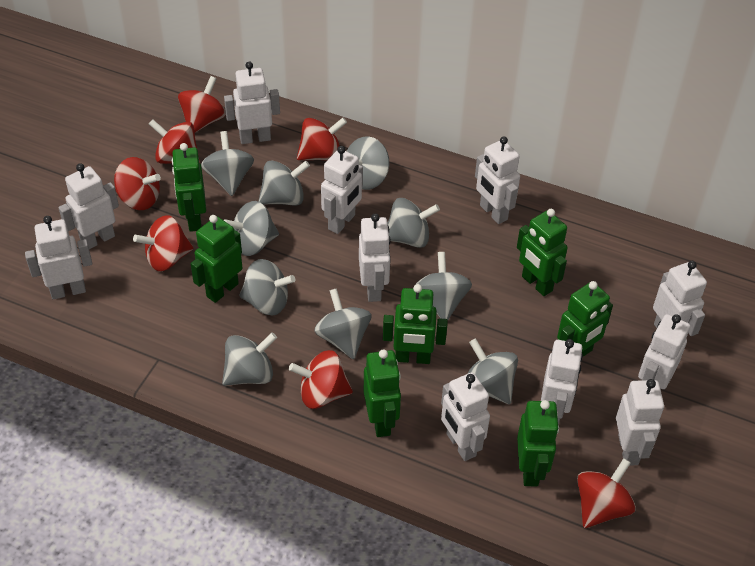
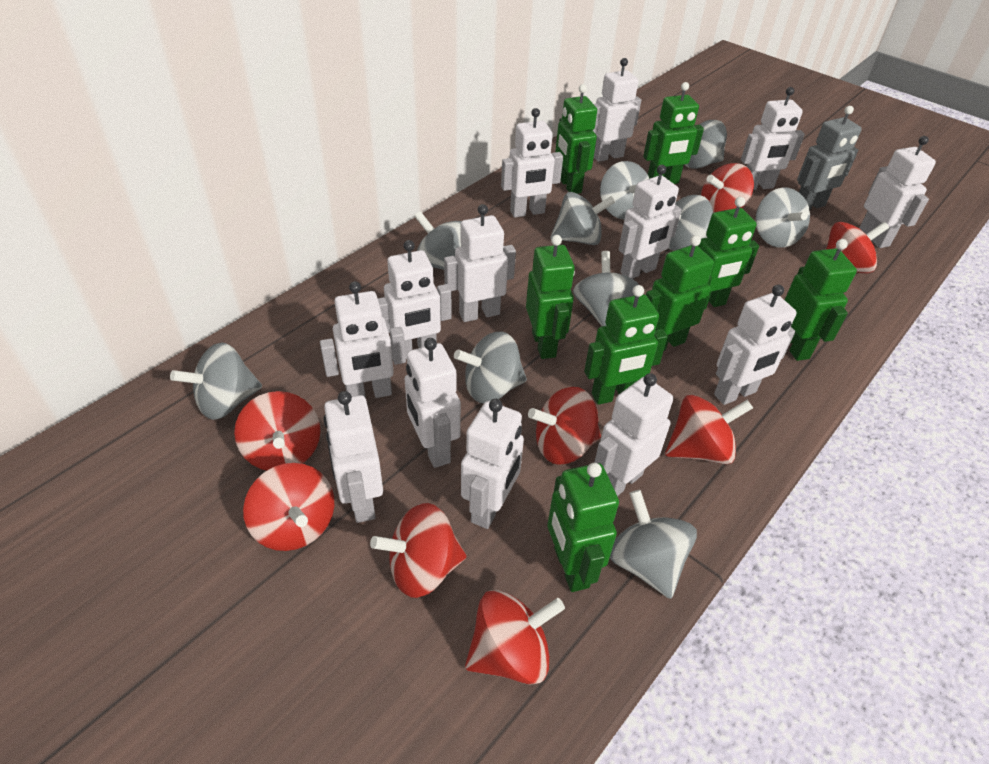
green robot: [172,143,206,232] [191,215,242,303] [364,349,401,437] [383,284,448,364] [517,209,567,296] [517,400,559,487] [557,281,613,356] = 7 -> [526,235,575,359] [547,463,619,592] [555,84,597,194] [584,285,668,405] [643,82,704,184] [646,235,714,351] [698,197,759,309] [785,239,857,361] = 8
grey robot: none = 0 -> [797,106,862,210] = 1
red spinning top: [114,157,161,210] [133,215,193,271] [149,119,200,164] [178,76,226,133] [289,350,353,409] [297,118,347,161] [577,458,636,528] = 7 -> [234,391,320,471] [243,463,334,551] [370,503,466,598] [465,590,565,684] [528,387,601,465] [665,395,753,464] [701,163,754,213] [826,222,889,273] = 8
white robot: [25,216,92,299] [58,163,119,249] [224,61,280,144] [321,146,363,234] [359,214,391,302] [441,373,490,461] [475,136,520,224] [541,339,583,425] [616,379,664,466] [638,314,690,389] [653,261,707,336] = 11 -> [320,281,406,398] [323,391,383,523] [378,240,452,359] [405,338,461,468] [444,204,516,322] [461,399,524,529] [501,108,563,218] [593,58,641,162] [594,373,673,496] [619,165,682,279] [714,285,797,405] [741,87,805,190] [859,136,936,248] = 13

